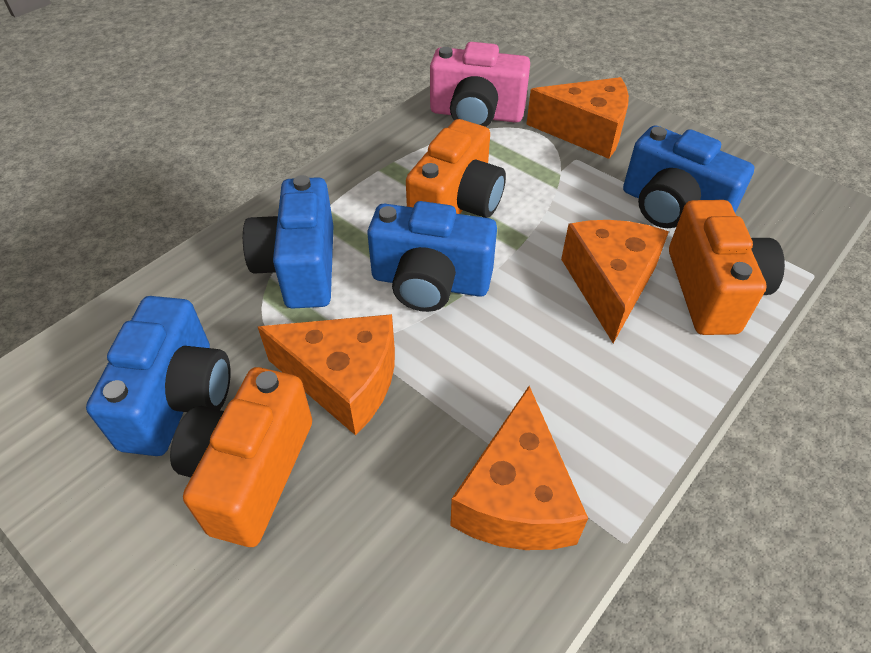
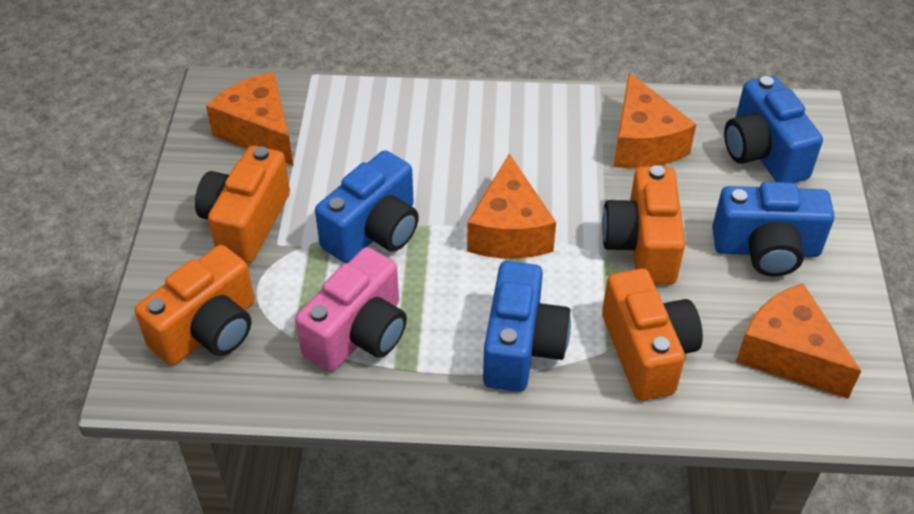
orange camera: [170,367,312,547] [406,119,506,218] [669,200,785,335] = 3 -> [135,245,255,366] [195,146,290,263] [602,165,685,284] [602,269,703,401] = 4

